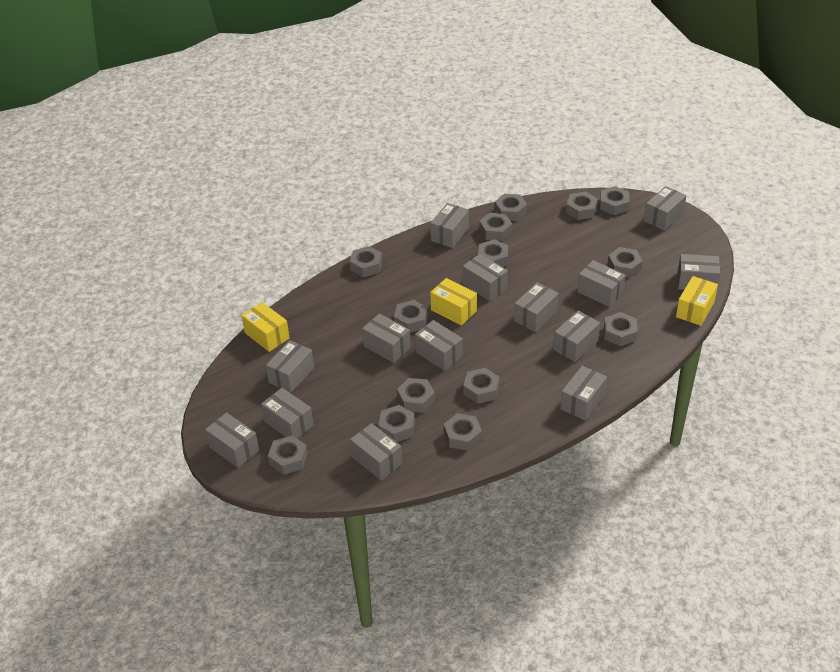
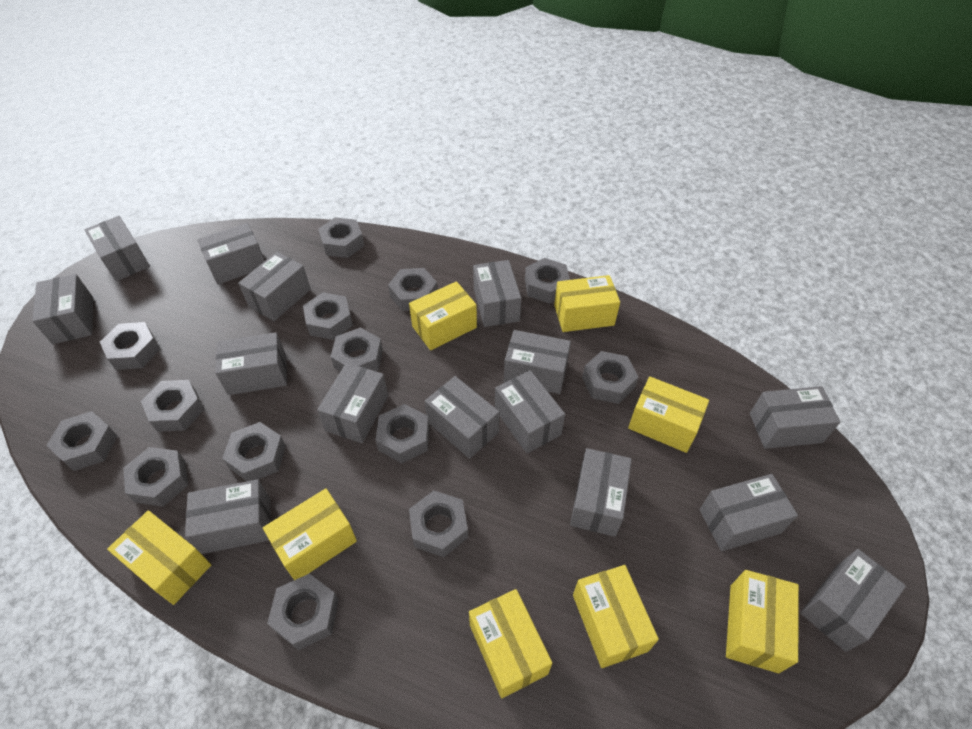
grey box: [205,412,259,468] [261,388,314,439] [266,340,314,393] [350,423,402,480] [362,313,411,363] [415,320,463,371] [430,203,469,248] [462,254,508,301] [514,282,559,332] [553,311,600,362] [560,366,607,421] [578,260,626,307] [644,186,687,231] [678,254,720,290] = 14 -> [32,274,93,344] [84,216,150,281] [185,479,271,554] [197,223,265,285] [215,333,287,395] [238,252,311,321] [317,363,388,443] [425,376,499,459] [473,260,521,327] [495,370,565,454] [504,330,571,394] [570,448,632,537] [700,474,798,551] [750,386,841,449] [801,549,906,652] = 15
yellow box: [241,302,290,352] [430,278,477,326] [676,276,718,326] = 3 -> [107,510,211,605] [263,488,357,580] [409,281,477,350] [469,589,552,698] [554,275,620,332] [573,565,659,668] [628,376,709,453] [726,570,799,673] = 8

